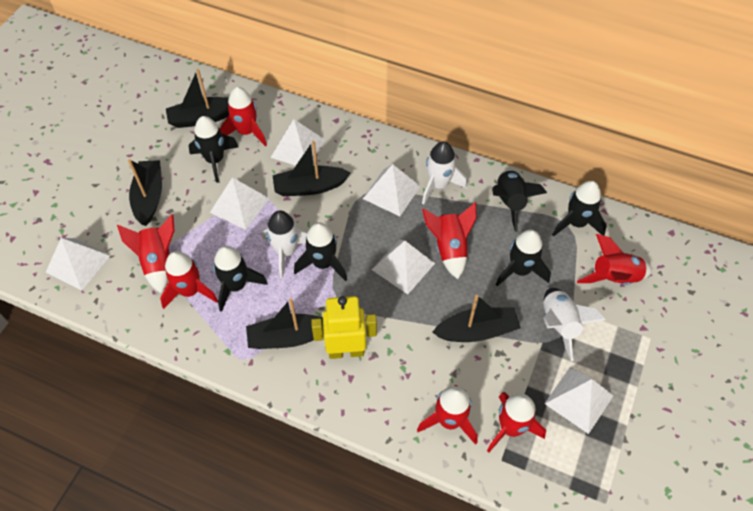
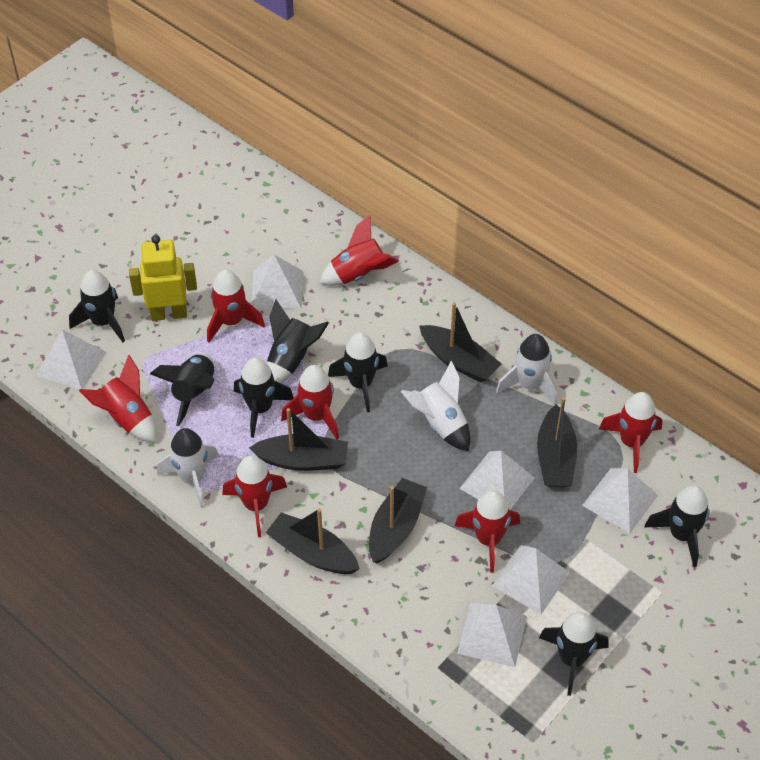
black rocket: [189,116,238,183] [213,246,267,312] [294,223,347,281] [492,170,547,232] [496,230,551,286] [552,181,607,236] = 6 -> [69,270,125,342] [150,354,214,426] [234,357,293,438] [267,300,329,383] [328,333,388,412] [539,612,609,696] [645,485,710,567] = 7

